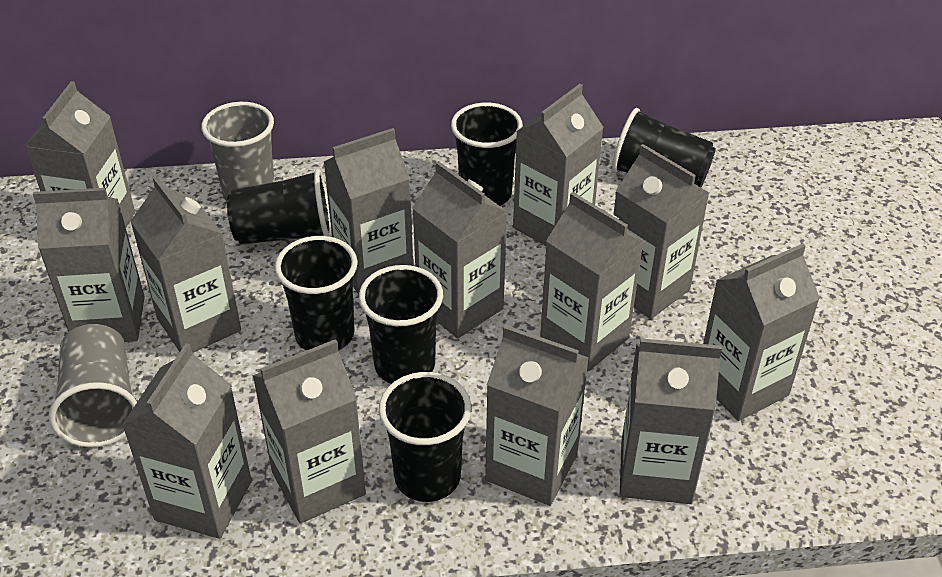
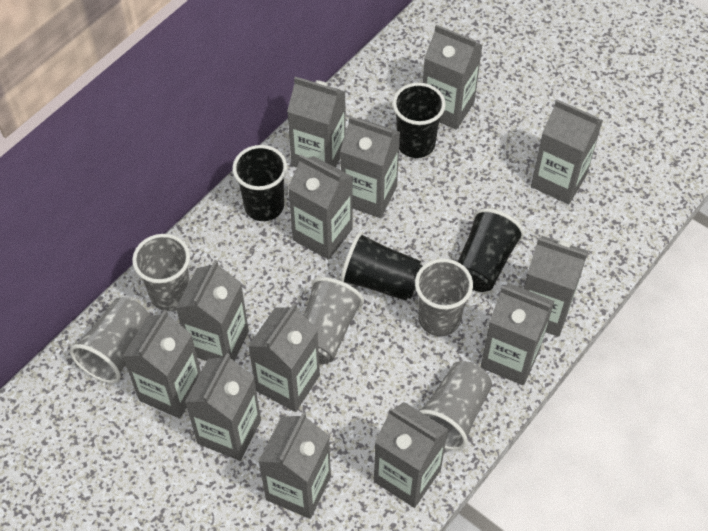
black cup: [227,169,332,245] [275,236,357,350] [359,265,443,384] [379,372,471,502] [451,103,523,206] [612,108,716,187] = 6 -> [232,145,287,221] [340,232,423,301] [393,83,446,158] [458,208,524,292] = 4
grey cup: [49,324,137,447] [201,102,275,201] = 2 -> [70,297,150,383] [132,234,190,311] [304,277,364,364] [415,259,473,336] [419,361,492,451] = 5

